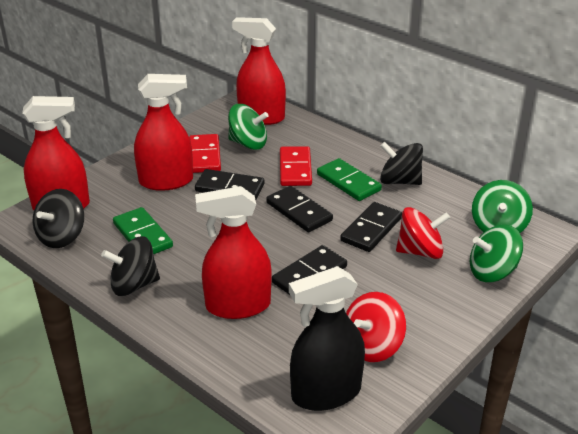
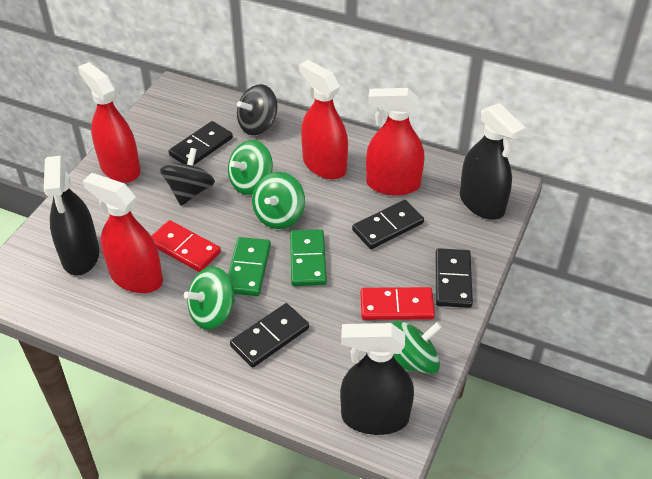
black spinning top: [33,189,84,248] [101,236,160,296] [380,142,423,185] = 3 -> [160,148,215,206] [237,84,277,135] = 2
black spray bottle: [289,266,365,411] = 1 -> [44,156,99,275] [340,323,414,435] [460,103,526,220] = 3
green spinning top: [228,104,269,150] [470,225,523,282] [472,180,533,233] = 3 -> [184,266,235,330] [228,140,273,195] [252,172,305,229] [392,321,442,374] = 4
red spinning top: [346,292,406,362] [396,207,450,259] = 2 -> none = 0

